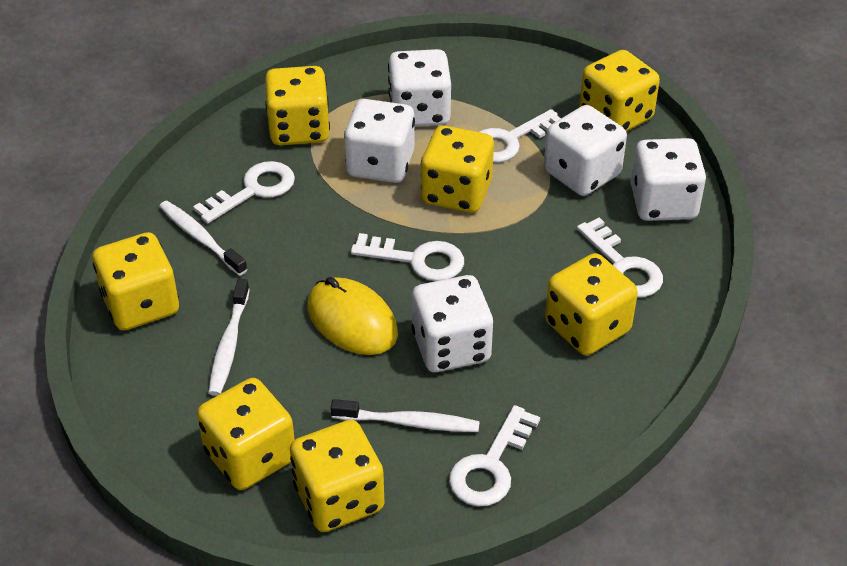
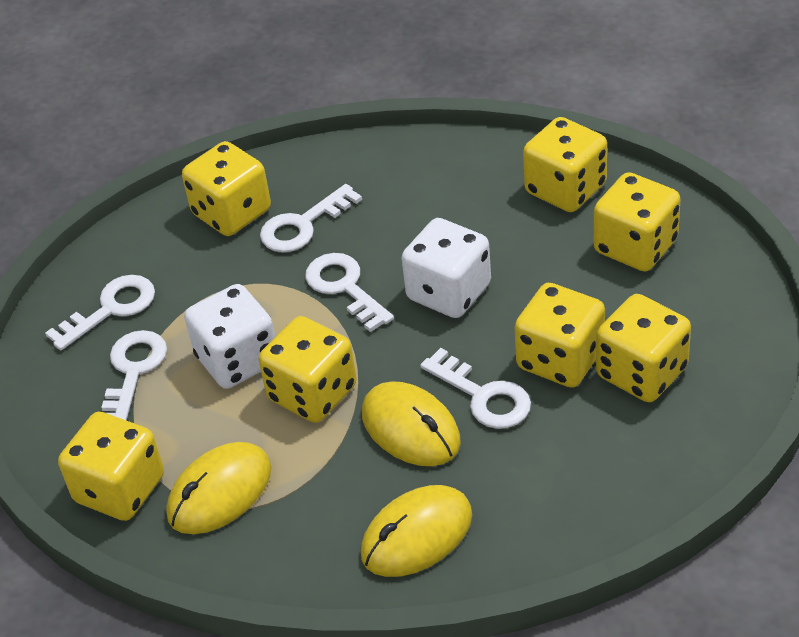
white dice: [344,99,415,183] [388,49,451,127] [411,275,493,372] [544,105,627,196] [631,138,706,221] = 5 -> [184,284,275,389] [402,218,491,318] = 2
white toothbrush: [159,201,248,276] [208,279,250,396] [331,399,480,432] = 3 -> none = 0
yellow mouse: [307,277,398,355] = 1 -> [166,442,271,534] [361,485,472,577] [362,381,461,466] = 3

